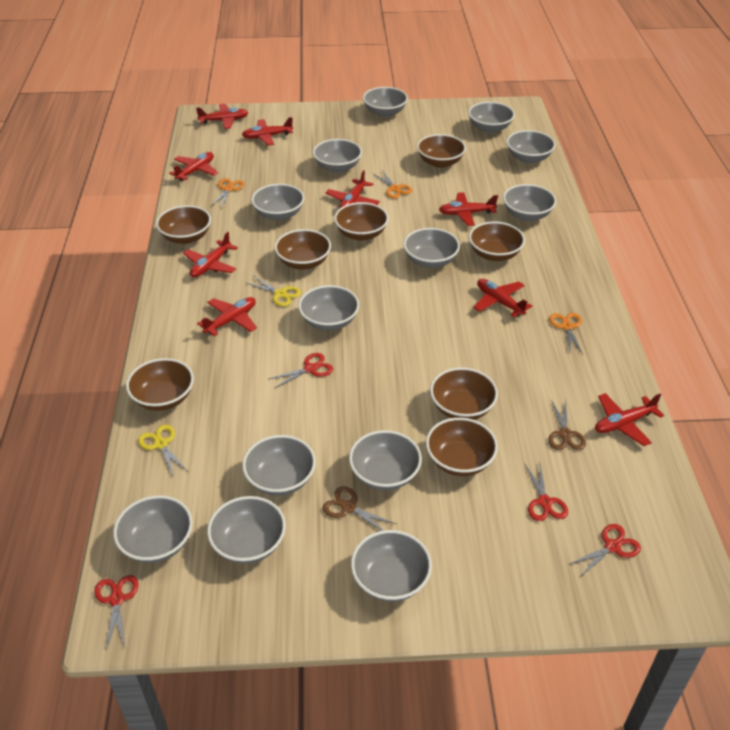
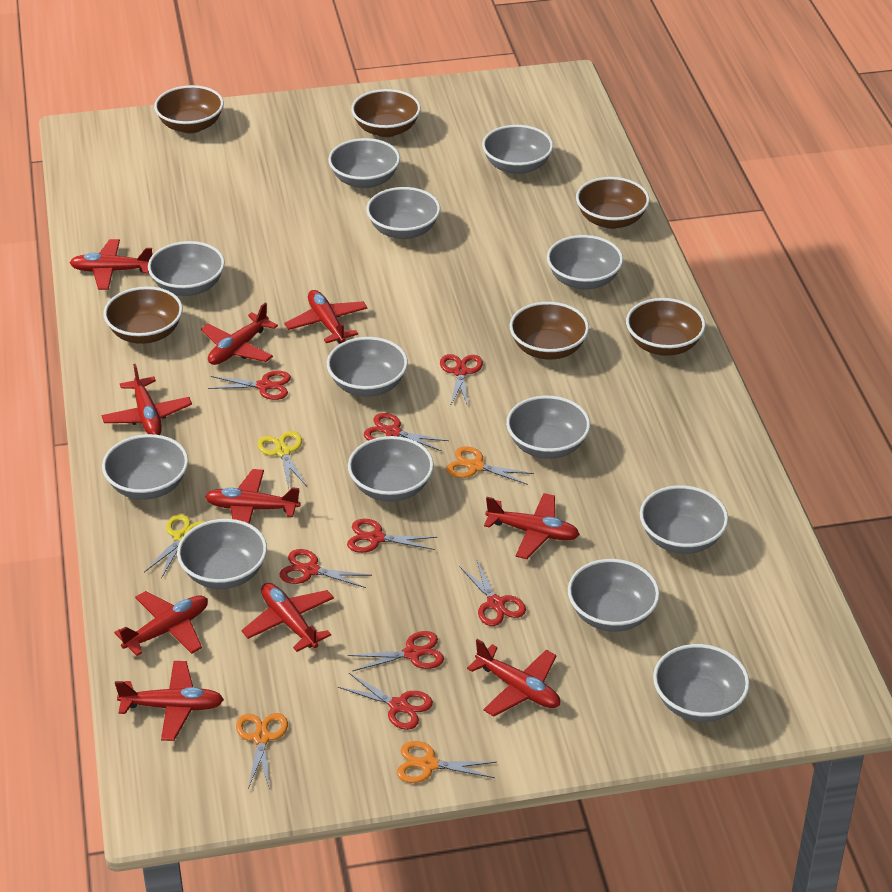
brown bowl: [126,358,194,411] [156,205,211,244] [275,229,331,270] [334,202,389,241] [417,134,466,168] [426,417,498,476] [430,367,498,420] [469,222,525,261] = 8 -> [103,286,183,344] [154,85,224,133] [351,89,421,137] [509,302,589,360] [576,177,650,229] [626,298,706,356] = 6
brown scissors: [322,486,396,531] [548,400,586,450] = 2 -> none = 0
red plane: [169,152,219,181] [183,232,238,277] [196,104,248,129] [197,297,257,336] [242,117,293,146] [326,170,380,208] [439,192,498,226] [473,279,532,317] [595,393,664,446] = 9 -> [69,239,152,290] [101,364,192,435] [114,591,208,656] [115,661,224,741] [201,303,278,365] [205,469,301,524] [242,583,334,652] [285,290,368,344] [467,639,560,717] [484,493,580,559] = 10
red scissors: [94,575,139,650] [269,353,333,389] [524,463,568,521] [568,524,641,577] = 4 -> [208,371,291,400] [279,549,372,588] [338,673,433,730] [347,519,438,553] [348,631,444,671] [364,413,449,451] [440,354,483,406] [459,560,526,626] = 8

